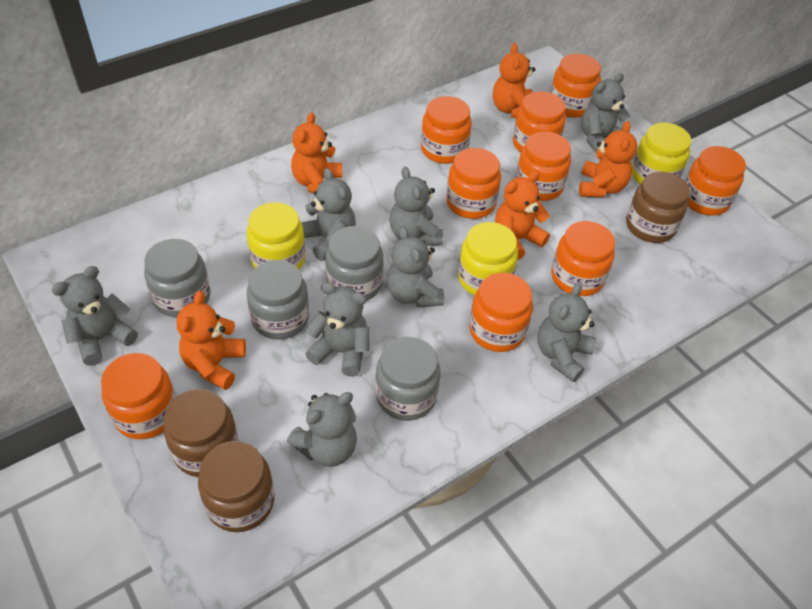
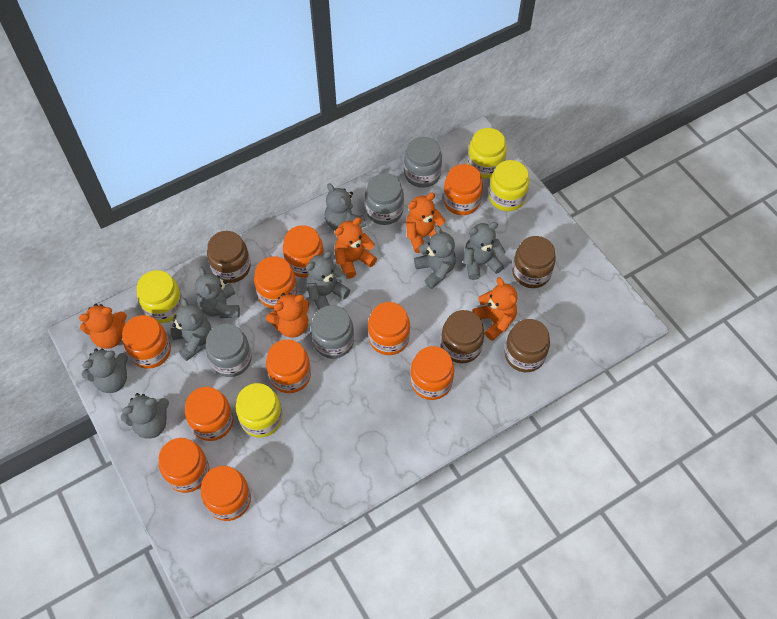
brown jar: [164,389,238,477] [198,441,275,532] [626,171,690,243] = 3 -> [207,231,251,283] [441,310,485,363] [505,319,550,372] [512,236,556,288] = 4
orange jar: [101,353,176,439] [421,96,472,164] [446,148,501,219] [469,273,533,352] [513,91,566,152] [516,132,571,201] [551,54,601,117] [551,221,615,296] [685,146,746,216] = 9 -> [122,315,171,369] [159,438,209,493] [185,387,233,441] [201,466,251,521] [254,256,297,309] [266,340,311,393] [283,225,324,278] [368,302,410,355] [410,346,454,400] [443,164,483,215] = 10
yellow jar: [247,202,306,269] [458,222,518,295] [632,123,692,184] = 3 -> [137,270,183,323] [236,383,283,437] [467,128,507,179] [489,160,529,211] = 4

